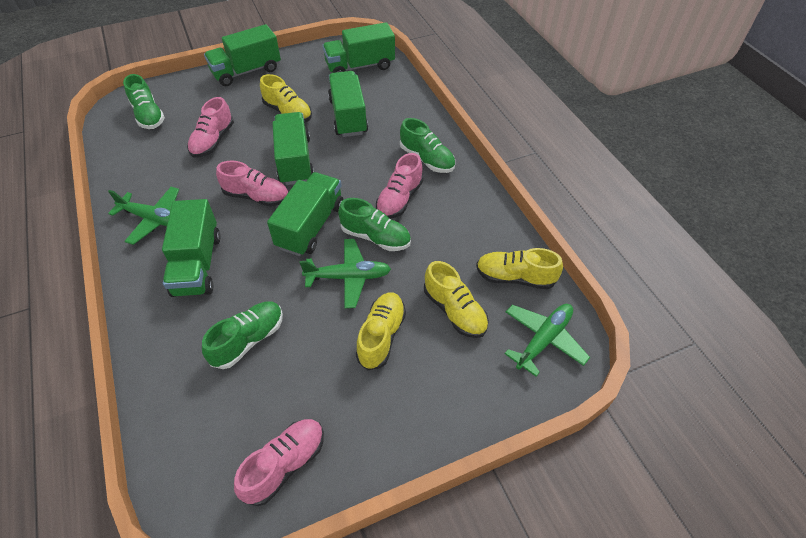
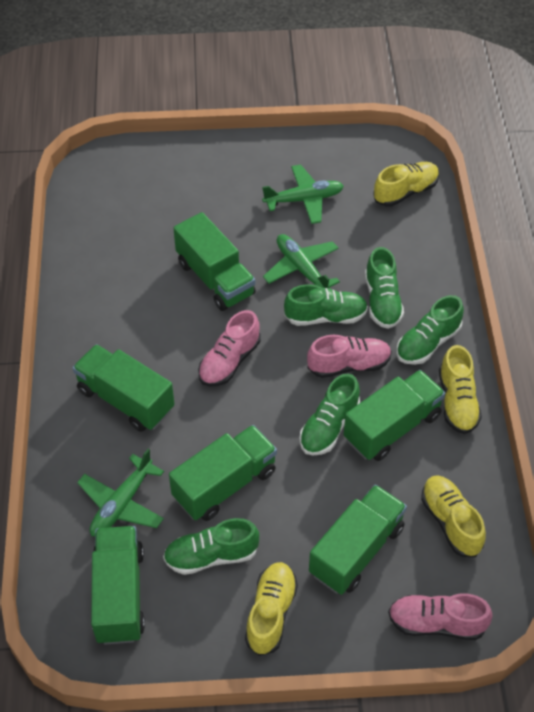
green shoe: [123,74,165,129] [202,302,283,369] [338,198,411,251] [400,118,455,173] = 4 -> [163,518,259,575] [284,284,368,326] [299,374,360,455] [365,247,404,329] [396,295,464,365] = 5
pink shoe: [187,97,234,158] [216,160,288,206] [234,419,324,506] [376,153,423,218] = 4 -> [198,310,260,386] [307,335,392,378] [388,593,493,640] = 3

